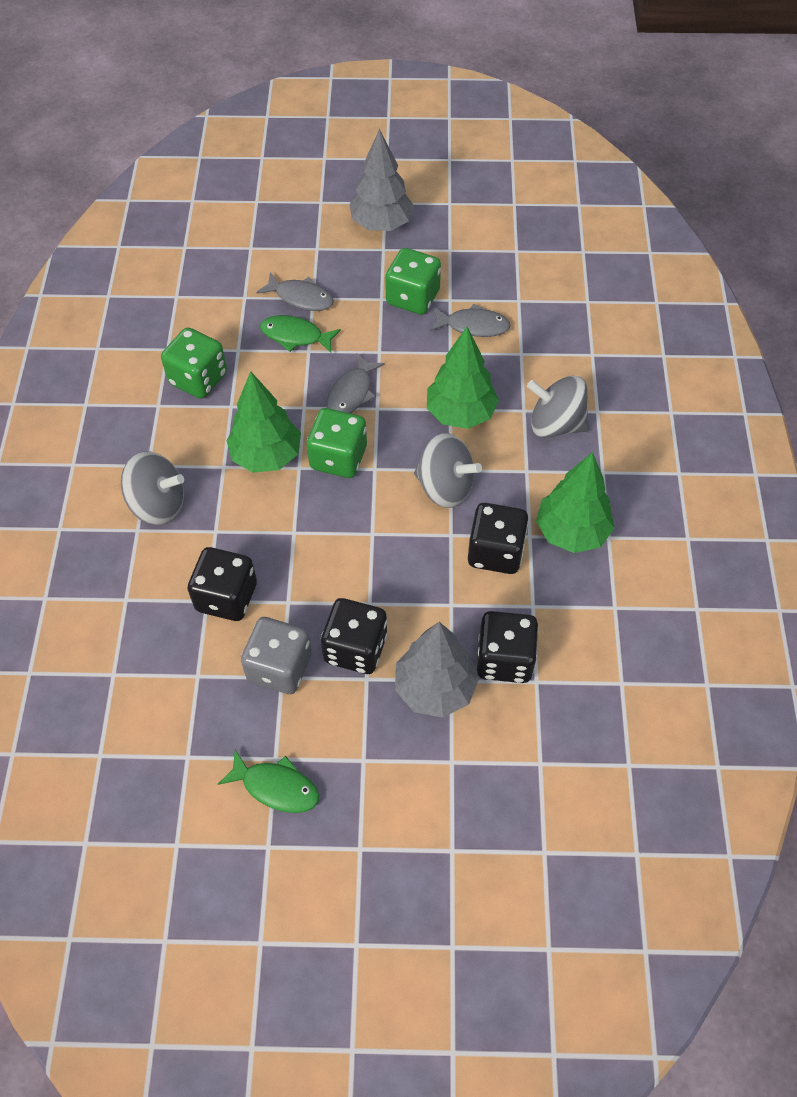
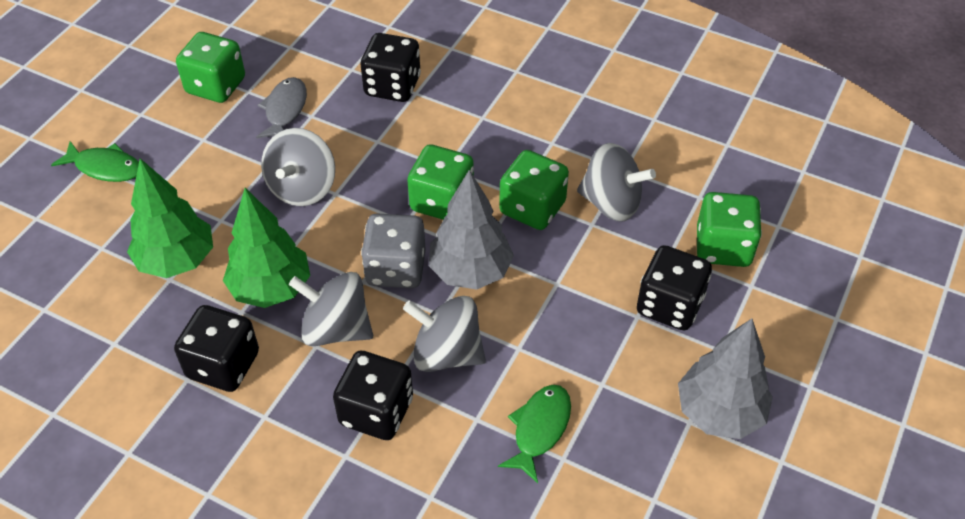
green dice: [161,327,227,398] [307,408,367,478] [385,248,441,315] = 3 -> [176,32,245,103] [407,144,474,220] [499,150,569,230] [697,192,762,267] = 4
green tree: [226,371,301,473] [427,327,499,429] [536,452,615,553] = 3 -> [127,159,213,278] [223,188,310,308] = 2
grey fish: [256,272,334,311] [327,353,385,413] [430,304,511,337] = 3 -> [256,77,307,138] = 1
grey spinning top: [121,451,184,525] [414,433,482,508] [527,375,590,438] = 3 -> [261,128,335,206] [289,272,373,346] [403,296,486,372] [577,143,656,221] = 4

